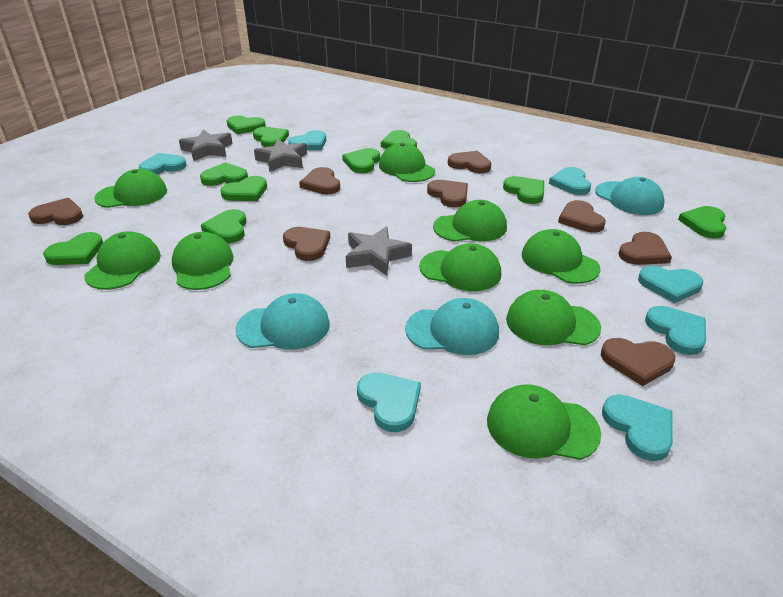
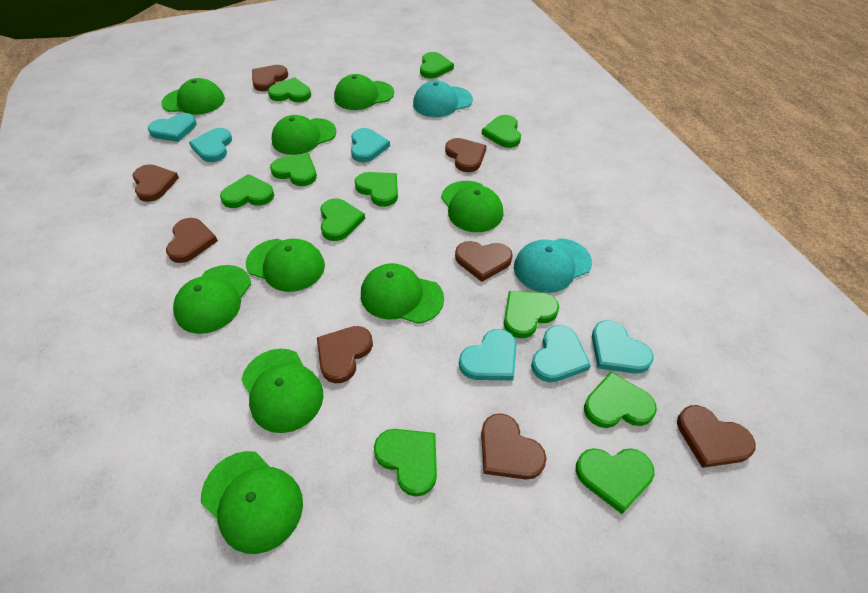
green heart: [43,232,103,265] [200,162,248,186] [201,209,247,243] [220,176,267,201] [227,116,266,134] [253,127,289,147] [342,148,380,173] [381,130,417,149] [503,176,544,204] [678,206,726,239] = 10 -> [220,174,274,208] [268,77,311,102] [270,154,317,186] [320,198,365,241] [355,172,398,207] [374,429,437,496] [420,52,454,79] [481,115,521,148] [504,291,559,338] [576,448,654,514] [584,372,657,428] = 11
grey star: [179,130,233,161] [254,139,307,172] [346,226,412,276] = 3 -> none = 0
turquoise cap: [236,293,330,350] [405,298,499,355] [595,177,665,215] = 3 -> [413,81,473,117] [514,238,592,293] = 2
turquoise heart: [139,153,186,174] [288,130,326,150] [357,373,421,432] [549,167,591,195] [602,394,673,461] [638,266,703,303] [645,306,706,355] = 7 -> [148,113,197,142] [189,128,232,162] [351,128,390,162] [459,329,517,380] [531,325,591,382] [592,320,654,374] = 6

